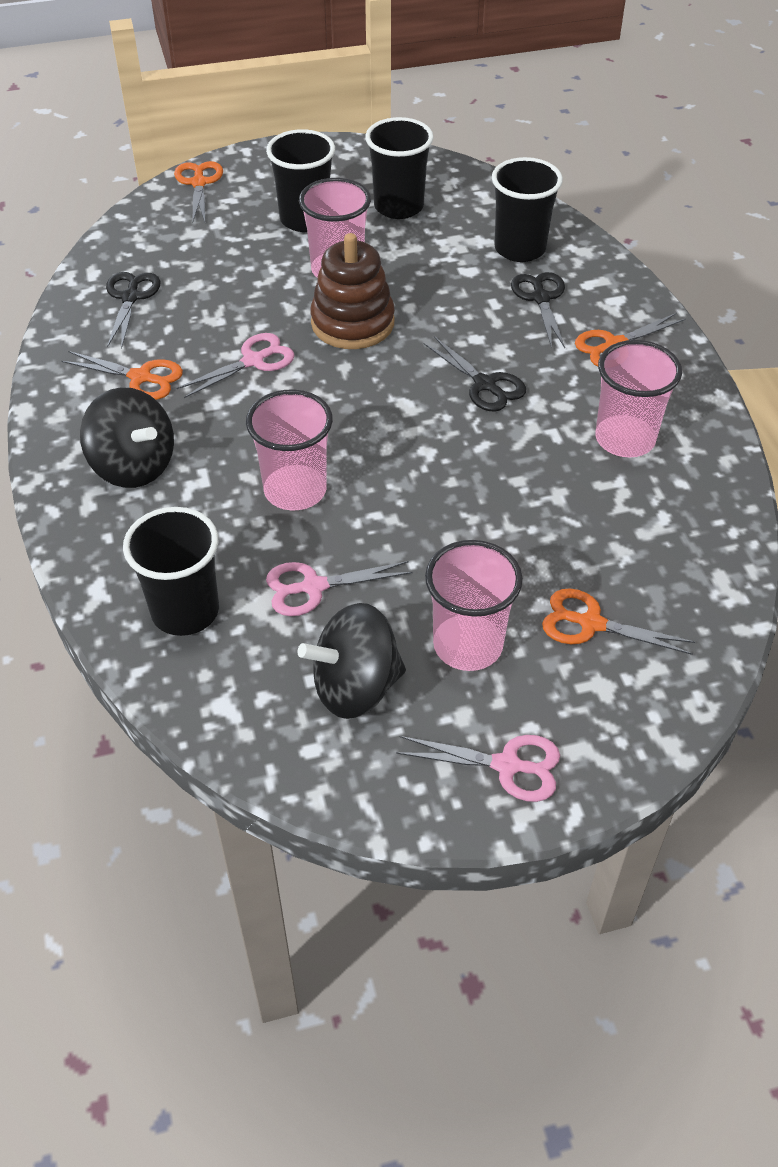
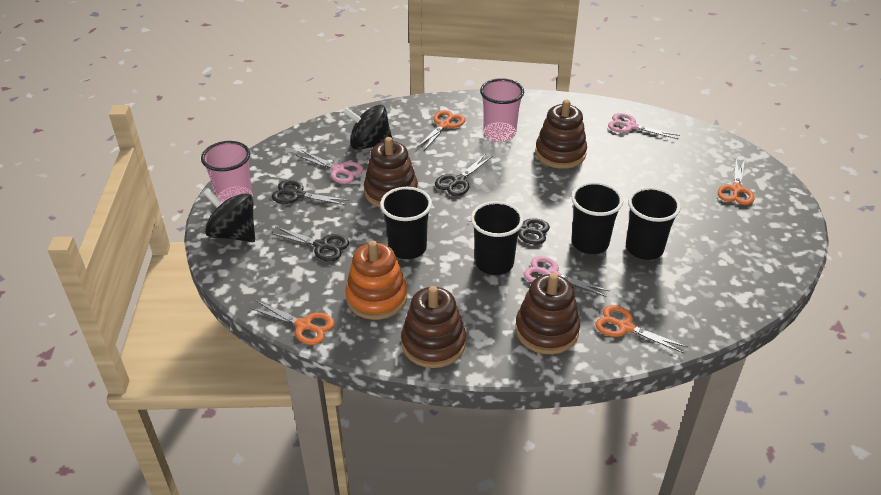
black scissors: [106,272,160,349] [423,336,526,412] [511,272,565,348] = 3 -> [270,227,349,261] [272,180,349,205] [435,154,492,196] [469,218,550,245] = 4
brown stacking toy: [310,233,395,349] = 1 -> [364,137,418,208] [401,286,466,368] [515,273,580,354] [535,100,587,169] = 4
orange stacking toy: none = 0 -> [345,240,407,320] = 1
pink cup: [246,389,333,511] [299,178,371,277] [425,540,523,671] [595,340,682,457] = 4 -> [201,141,253,203] [480,78,524,142] = 2

